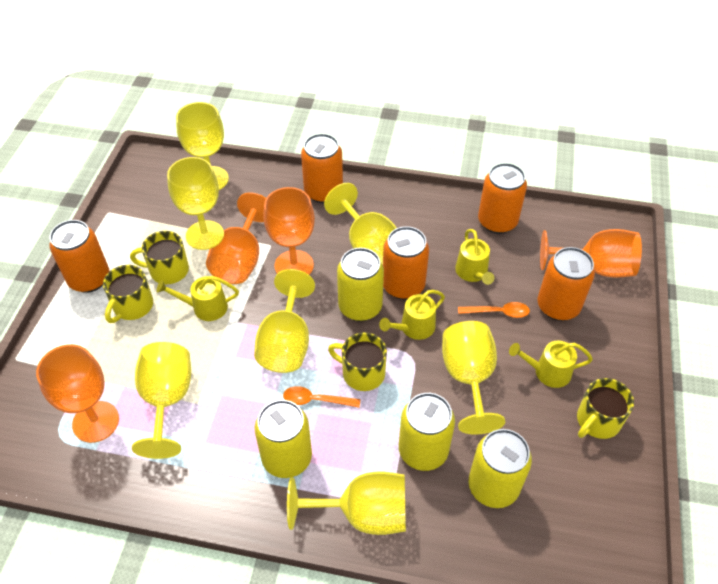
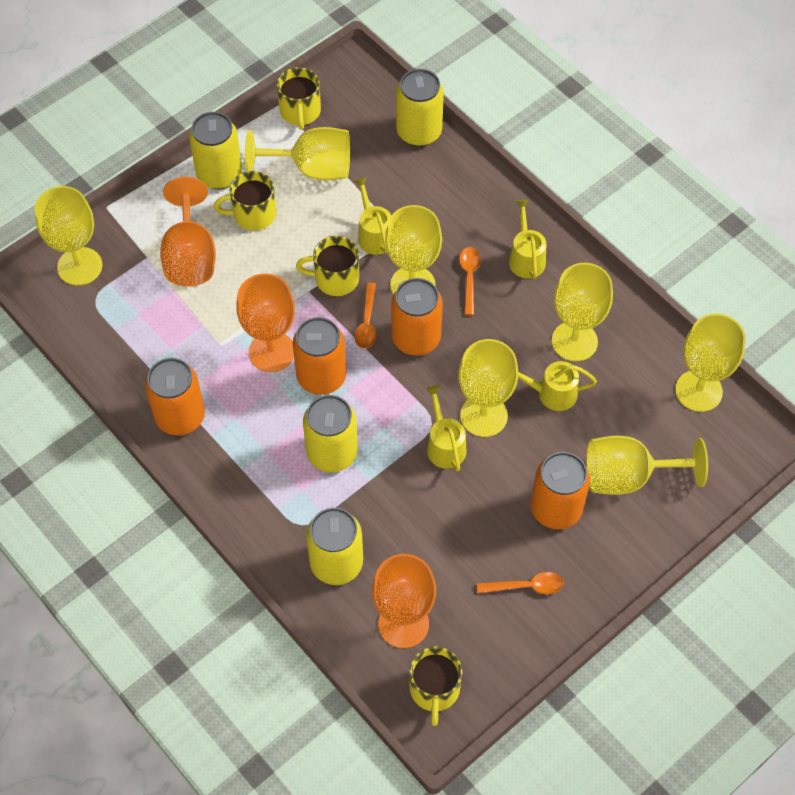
orange can: [49,220,109,293] [301,133,343,203] [383,226,429,299] [478,163,527,234] [538,247,595,321] = 5 -> [145,358,205,435] [293,317,347,395] [391,278,443,355] [531,452,590,529] = 4
orange goblet: [36,344,119,443] [206,192,266,284] [263,187,315,275] [540,229,642,278] = 4 -> [160,177,216,286] [236,273,295,372] [372,554,436,648] = 3
orange spoon: [283,386,360,408] [458,302,530,318] = 2 -> [354,283,376,349] [459,247,481,315] [477,572,564,594] = 3

